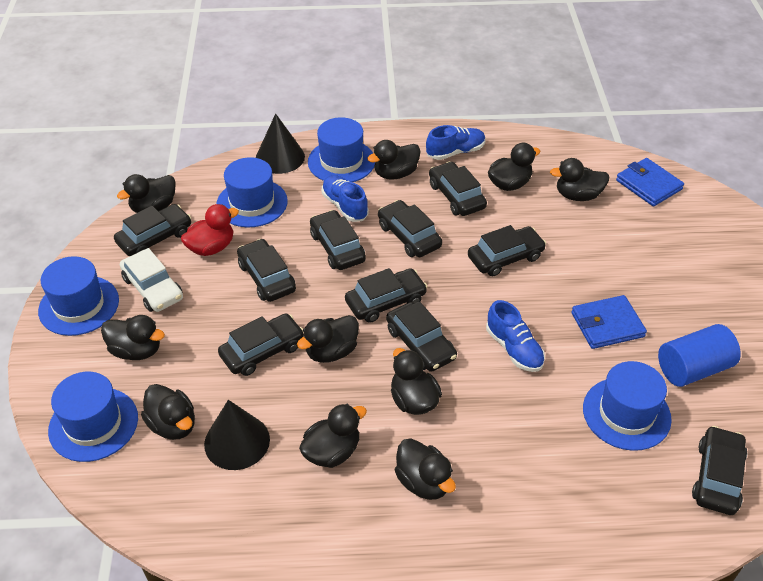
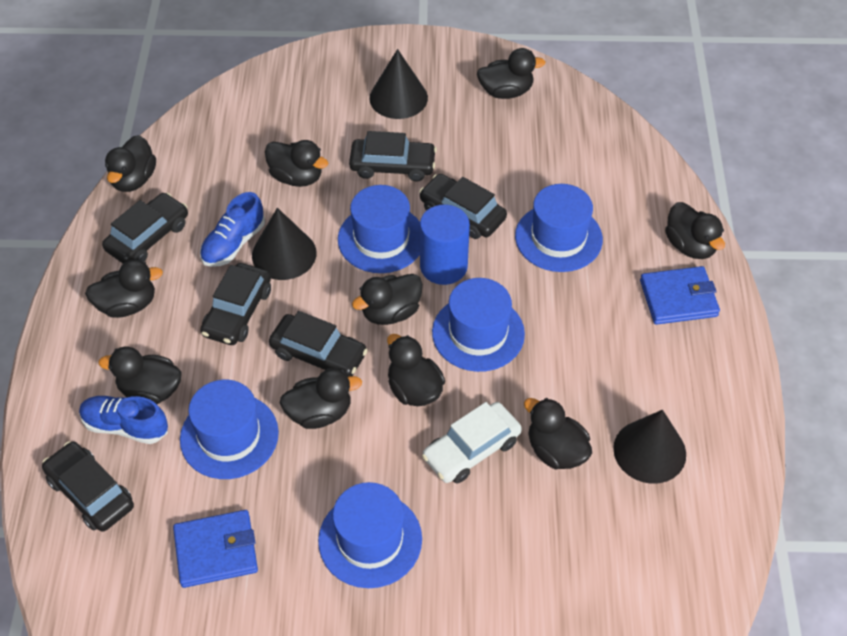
black car: [114,204,191,257] [218,313,304,376] [237,239,296,302] [310,210,366,270] [345,268,428,323] [378,200,442,257] [386,301,457,372] [429,161,487,216] [468,225,546,276] [692,426,747,515] = 10 -> [42,441,134,532] [102,193,188,264] [200,263,271,345] [269,311,368,377] [349,131,437,182] [419,174,507,239] = 6
black cone: [204,400,270,470] [256,113,305,174] = 2 -> [252,208,317,280] [369,49,428,119] [613,410,686,484] = 3
blue shoe: [322,175,369,222] [426,125,486,160] [486,300,545,372] = 3 -> [79,396,168,444] [200,192,265,267] = 2
red duck: [181,204,239,256] = 1 -> none = 0

